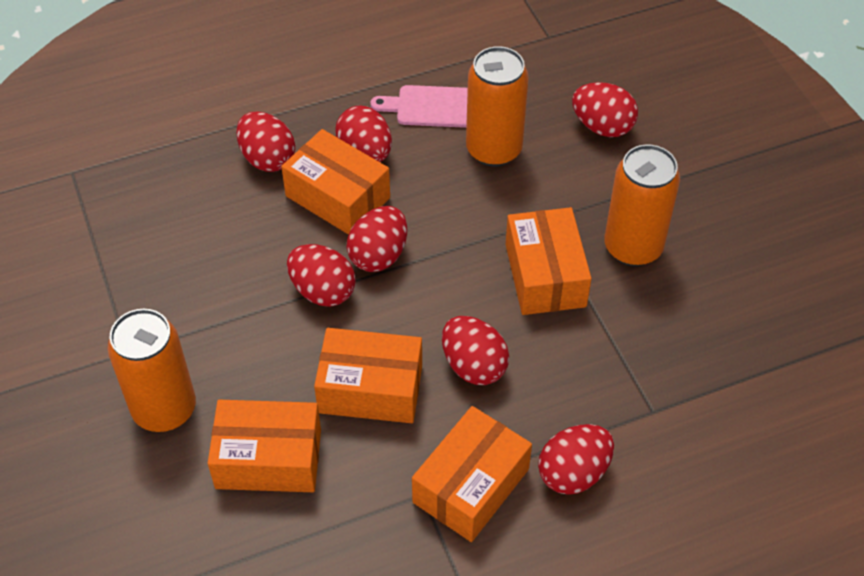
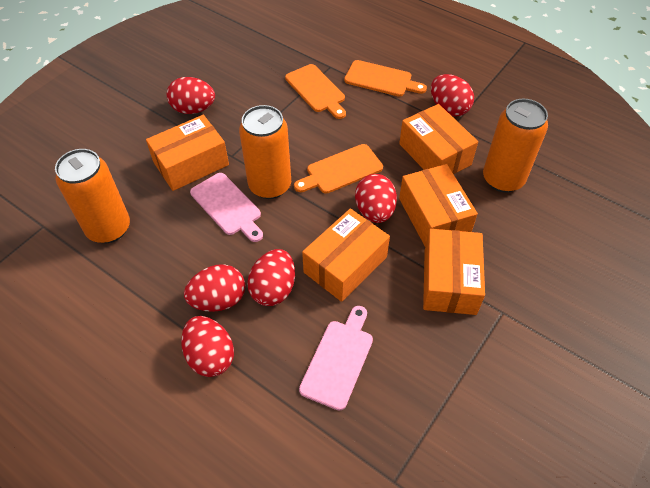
orange cutting board: none = 0 -> [285,64,346,119] [294,144,383,194] [344,60,427,97] = 3
pink cutting board: [371,85,468,128] = 1 -> [190,173,263,242] [299,306,373,411] = 2
red egg: [236,112,295,172] [287,244,356,307] [335,106,392,162] [347,206,407,272] [442,316,509,385] [538,424,614,495] [572,82,638,137] = 7 -> [167,77,215,114] [181,316,234,377] [184,264,245,312] [247,249,295,306] [355,174,397,223] [431,74,474,116] = 6

